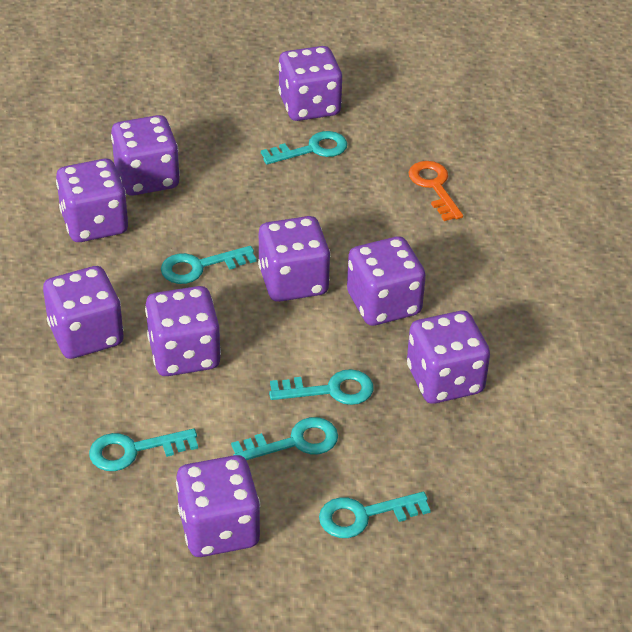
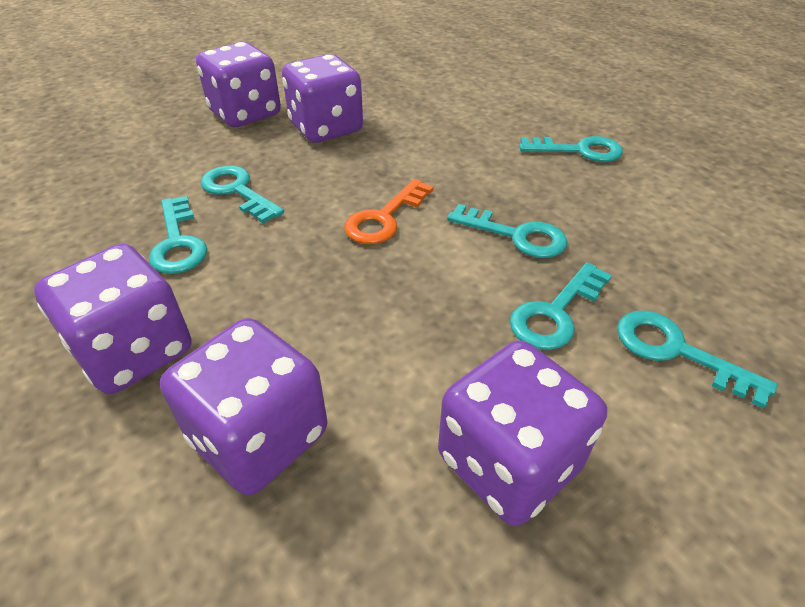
purple dice: [43,266,124,359] [56,159,128,242] [111,115,180,195] [145,286,221,376] [176,455,260,557] [258,216,331,302] [278,46,342,121] [347,236,426,326] [407,311,490,404] = 9 -> [34,244,192,394] [160,318,327,496] [196,42,281,127] [282,54,363,143] [438,340,607,526] = 5

